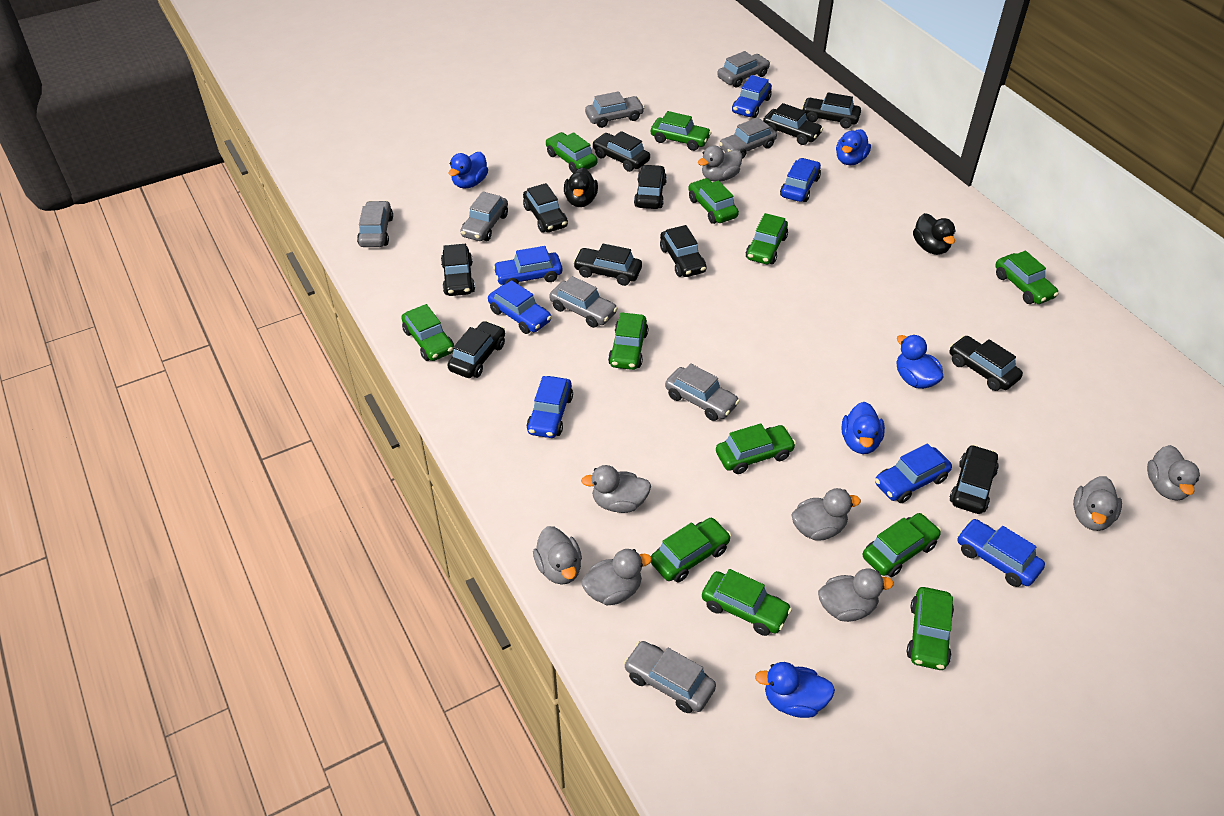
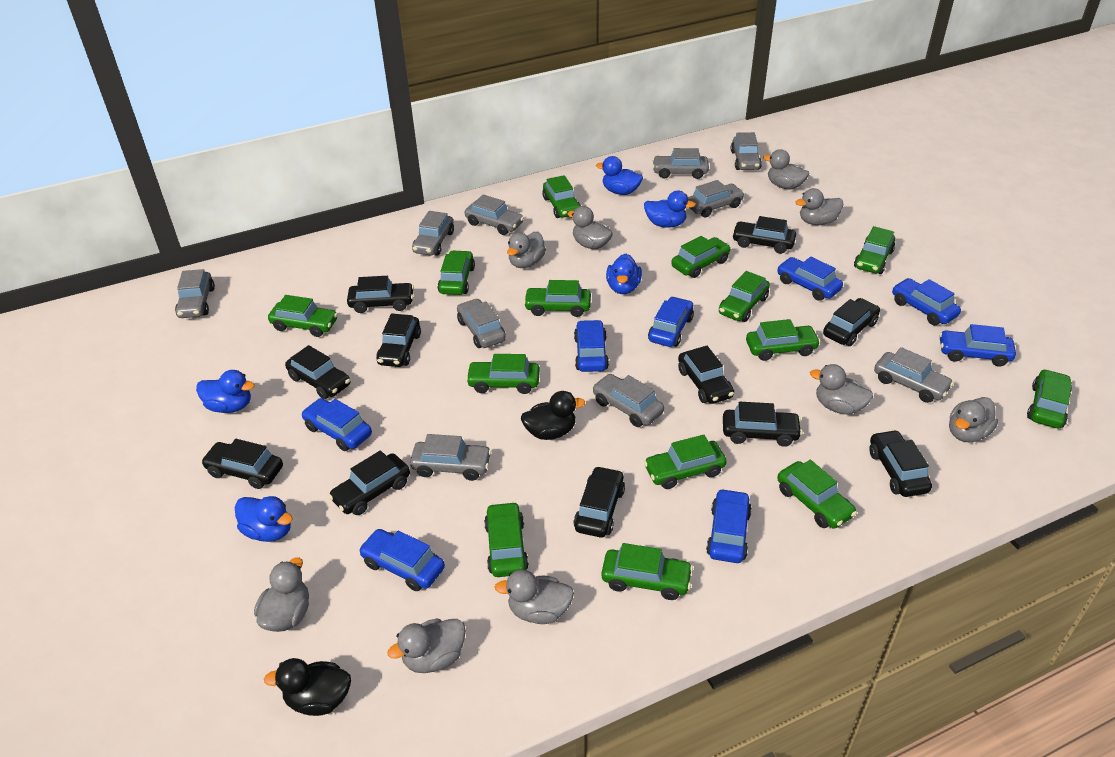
blue car: [488,280,552,334] [493,246,562,285] [527,376,573,438] [732,75,772,118] [780,158,821,202] [875,443,952,503] [957,519,1045,587] = 7 -> [301,398,372,451] [358,529,445,591] [574,320,609,372] [648,296,694,347] [706,488,752,563] [777,257,843,301] [892,278,961,325] [939,324,1016,367] = 8
green car: [401,304,454,361] [546,132,597,173] [608,312,648,370] [651,111,712,151] [651,518,731,583] [688,178,739,224] [702,569,792,636] [716,423,796,474] [746,213,788,264] [863,513,941,577] [907,587,954,670] [995,251,1059,304] = 12 -> [268,295,338,337] [438,250,475,295] [466,354,540,394] [484,502,529,577] [524,280,591,317] [542,175,581,218] [601,543,693,600] [644,435,727,489] [671,236,731,278] [719,271,770,322] [746,319,821,361] [777,460,857,529] [854,226,895,274] [1027,369,1072,428] = 14
grey car: [357,201,393,247] [460,191,508,241] [549,276,618,328] [585,91,645,128] [623,641,716,713] [665,363,740,421] [717,51,770,88] [719,117,777,159] = 8 -> [175,269,215,318] [410,434,492,481] [412,211,454,256] [457,298,506,348] [465,195,524,235] [592,374,664,427] [652,148,709,179] [688,180,745,217] [731,132,762,170] [874,347,954,403] = 10
grey duck: [533,526,582,585] [581,465,651,513] [581,549,652,605] [698,145,742,182] [791,488,861,541] [818,568,894,622] [1073,476,1122,531] [1147,445,1200,501] = 8 -> [254,557,309,632] [387,619,466,673] [495,569,574,624] [507,232,546,268] [568,206,613,249] [763,149,809,190] [796,188,843,225] [810,364,873,414] [949,397,998,442] = 9

